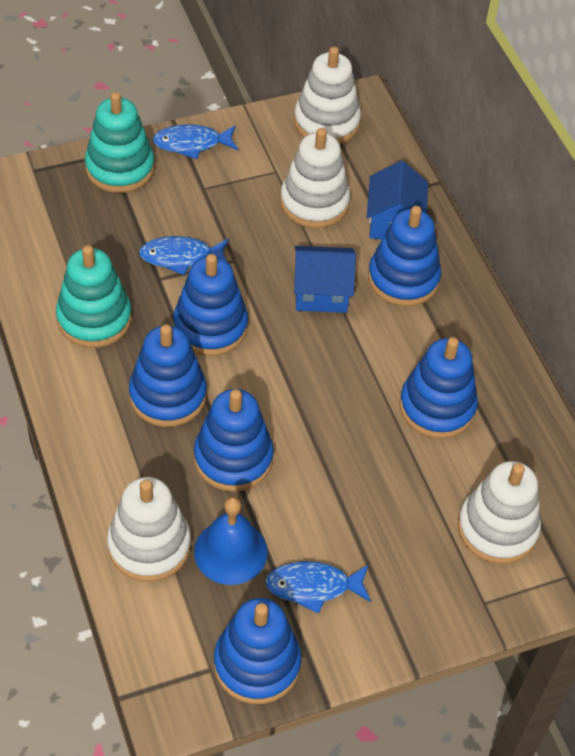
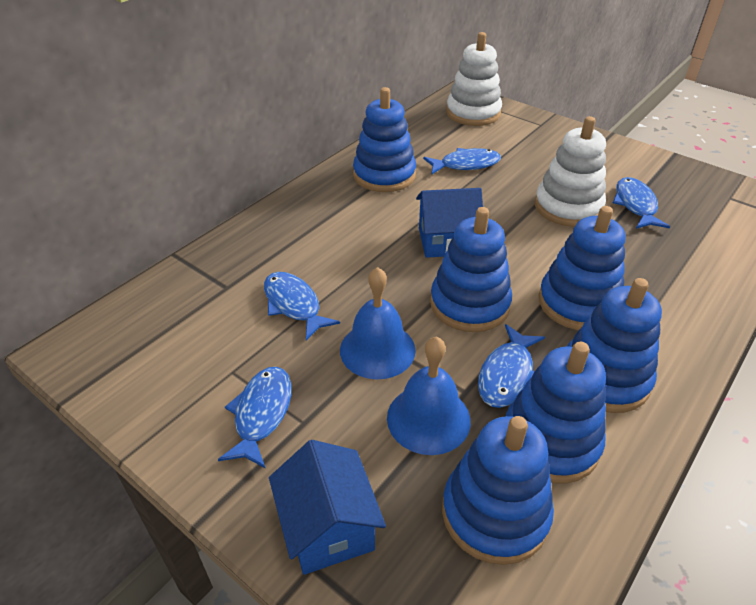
blue bell: [194,497,268,585] = 1 -> [340,267,416,379] [387,337,471,455] = 2
blue fish: [139,236,228,275] [153,124,238,159] [265,561,371,614] = 3 -> [218,367,292,469] [264,272,340,341] [423,148,501,174] [478,324,545,408] [613,177,670,229] = 5
turquoise stacking toy: [56,245,132,348] [85,92,154,193] = 2 -> none = 0
white stacking toy: [107,477,191,582] [280,128,350,228] [294,47,361,144] [458,461,541,564] = 4 -> [446,32,502,126] [535,116,606,227] = 2

